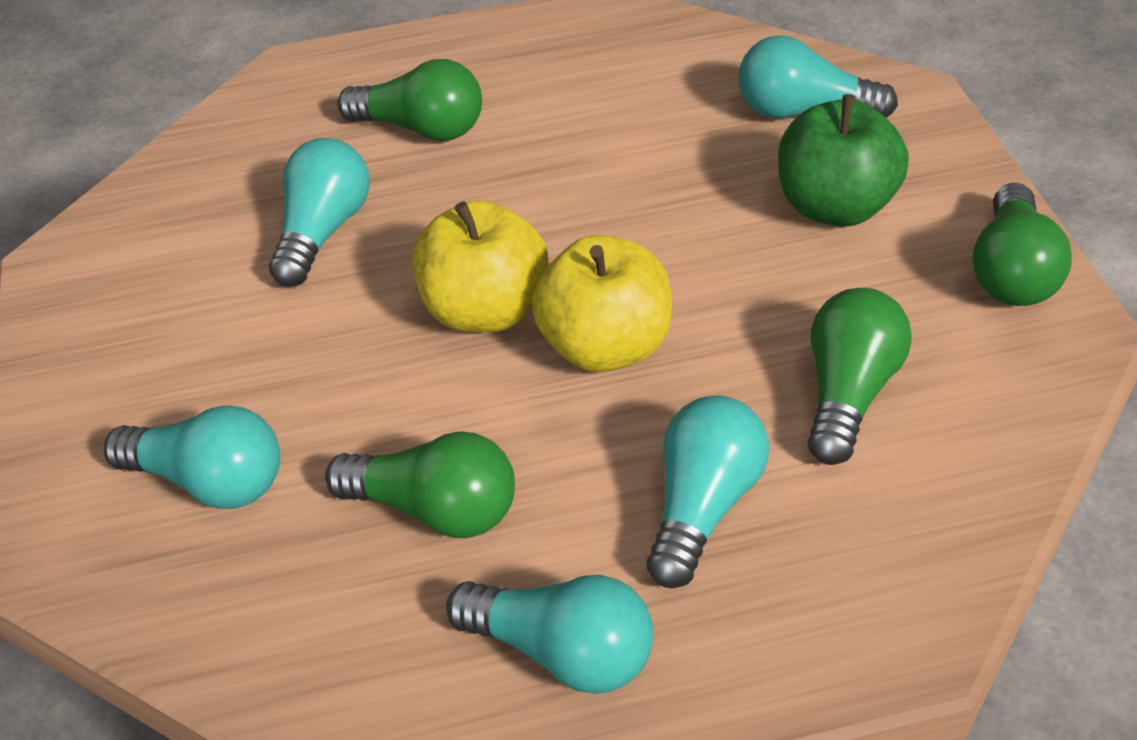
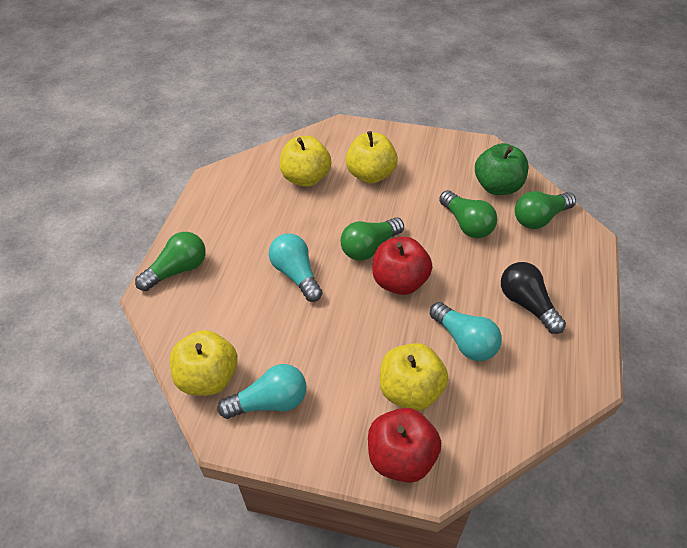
black light bulb: none = 0 -> [501,262,566,334] = 1
red apple: none = 0 -> [368,408,441,483] [372,237,432,295] = 2
turquoise light bulb: [104,406,280,509] [269,138,369,287] [446,575,653,694] [647,396,769,588] [738,35,898,118] = 5 -> [218,364,307,419] [269,234,323,302] [430,302,502,361] = 3
yellow apple: [412,200,549,332] [531,235,672,372] = 2 -> [170,330,238,396] [280,136,331,187] [346,131,398,184] [380,343,448,411] = 4

